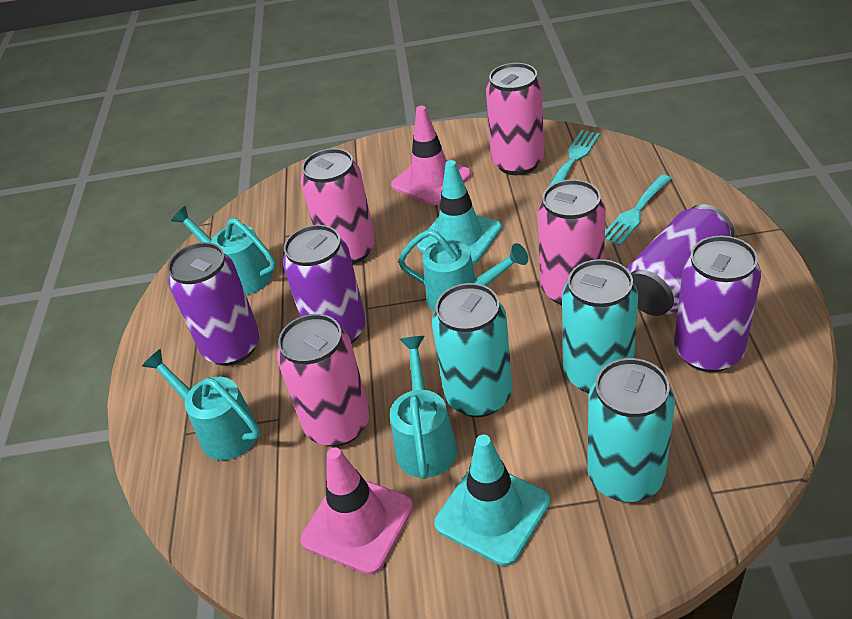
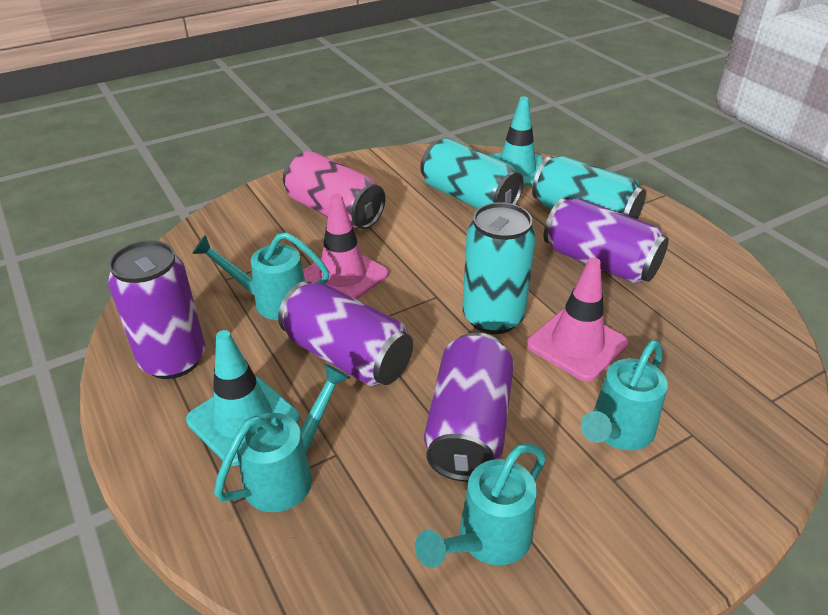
pink can: [277,314,370,447] [301,148,375,264] [486,63,544,175] [537,180,606,305] = 4 -> [283,151,385,229] = 1
turquoise fork: [548,130,600,187] [605,174,672,246] = 2 -> none = 0

